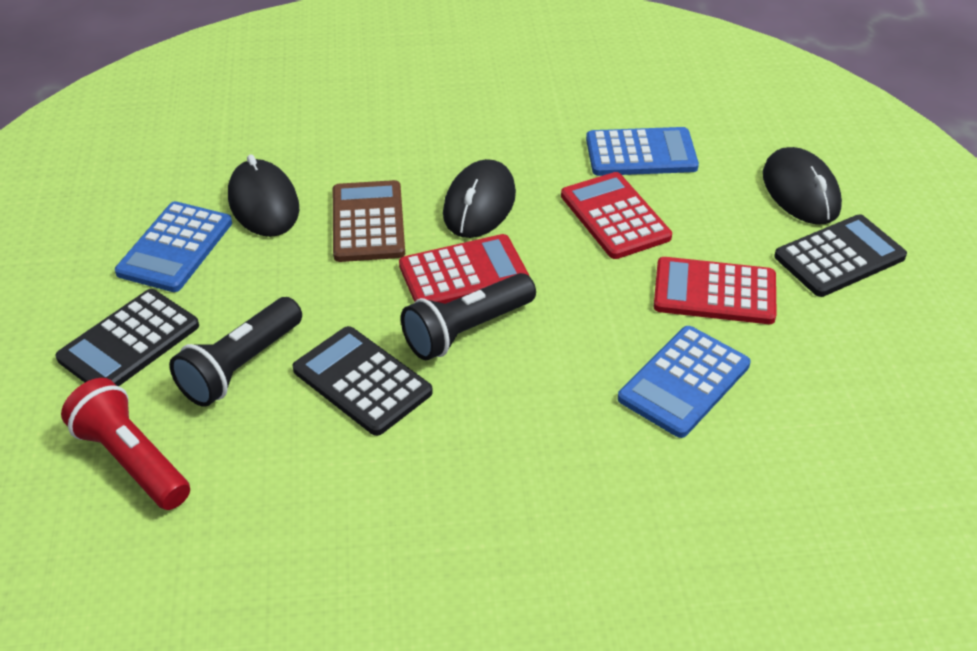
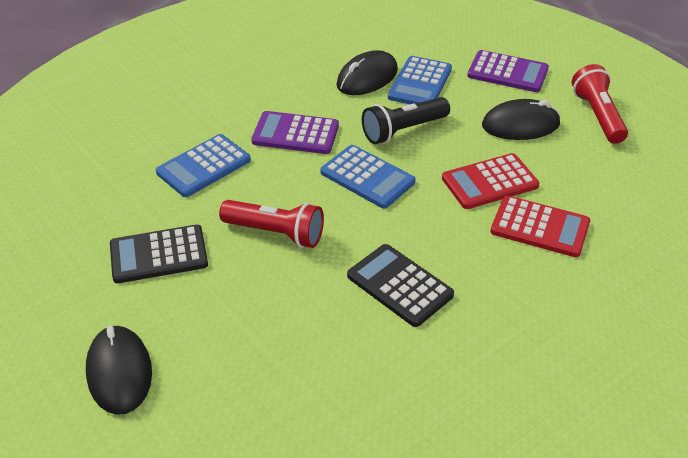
black calculator: [55,289,199,386] [292,326,433,436] [774,214,907,297] = 3 -> [110,225,208,283] [347,244,454,327] = 2
black flashlight: [169,297,302,407] [401,273,536,361] = 2 -> [362,97,450,144] = 1
brown calculator: [333,180,405,262] = 1 -> none = 0
purple calculator: none = 0 -> [251,111,339,154] [467,50,549,92] = 2
red calculator: [399,234,529,304] [561,172,672,259] [654,257,777,324] = 3 -> [442,153,539,209] [490,196,590,257] = 2
red flashlight: [61,378,190,510] = 1 -> [219,200,324,248] [571,64,628,144] = 2

